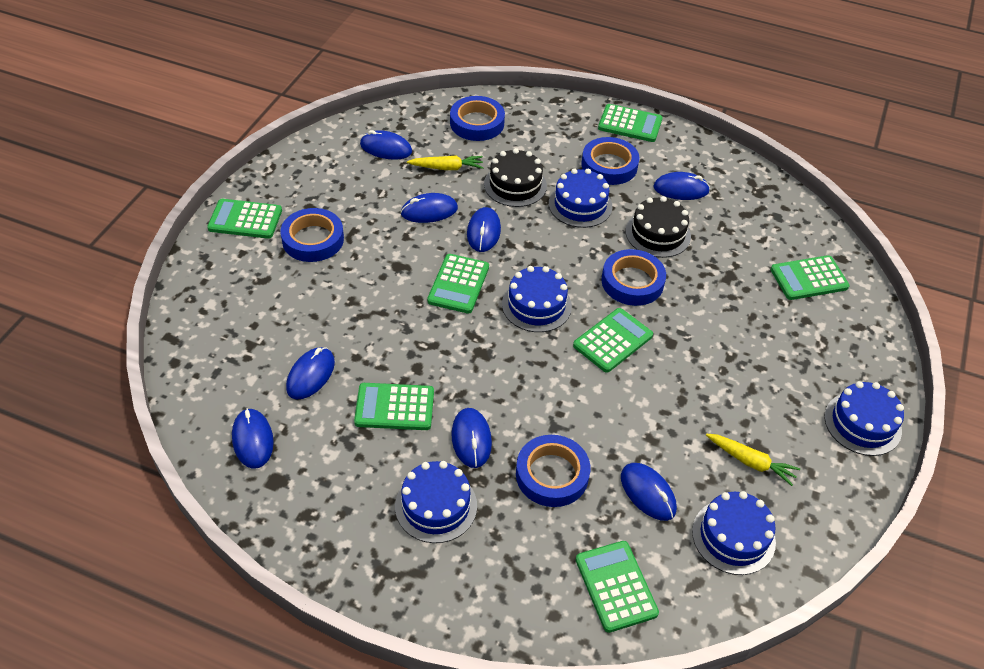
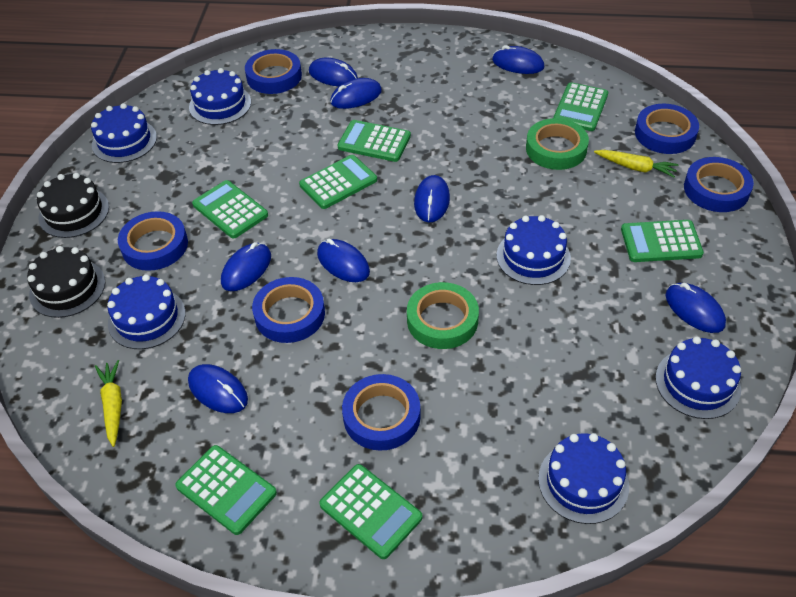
blue cake: [395,461,477,543] [502,266,572,332] [549,168,613,228] [692,491,776,575] [824,381,904,456] = 5 -> [91,103,157,163] [107,274,185,349] [189,68,251,125] [497,215,571,285] [538,433,629,524] [655,336,741,419] = 6
blue tape: [280,208,344,262] [450,96,505,141] [516,435,591,507] [581,137,640,185] [601,249,666,306] = 5 -> [118,211,188,271] [245,49,302,94] [252,277,325,343] [342,374,421,451] [635,104,699,154] [684,157,754,212] = 6
green tape: none = 0 -> [407,282,479,349] [526,118,589,170] = 2

